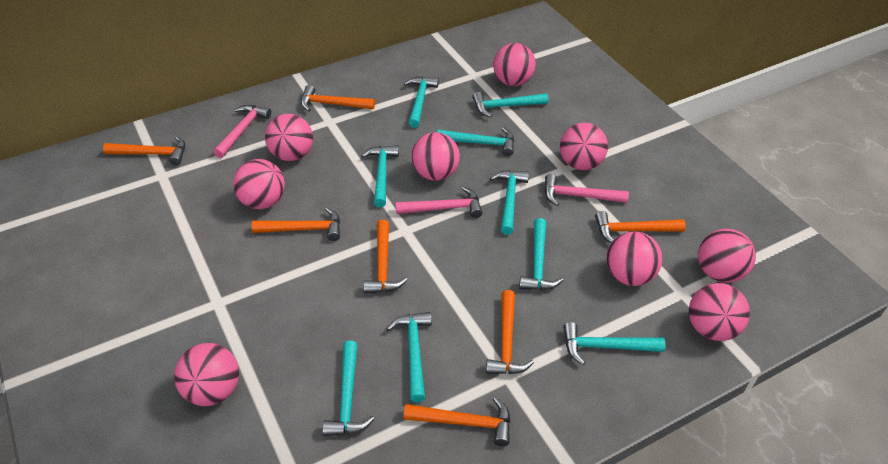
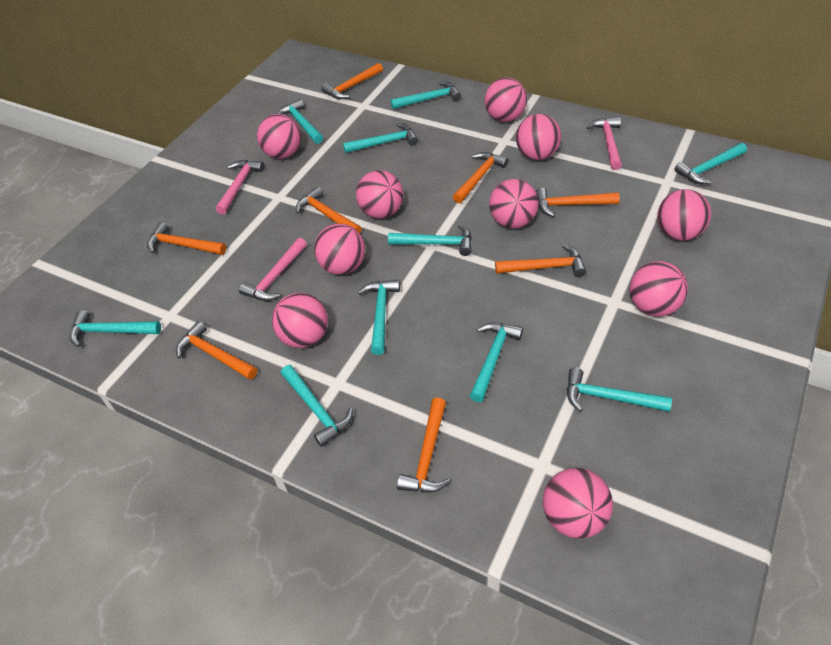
orange hammer: [103,136,185,165] [252,207,340,241] [301,85,375,111] [364,220,408,294] [404,397,510,446] [486,290,534,374] [595,211,686,243] = 7 -> [147,222,226,255] [176,321,257,380] [296,187,362,233] [321,63,383,99] [397,397,450,493] [453,152,509,203] [495,244,586,277] [536,188,620,217] = 8
pink ball: [174,343,239,406] [233,159,285,209] [265,114,313,161] [412,132,460,181] [493,43,536,86] [560,123,608,170] [606,231,662,286] [689,283,750,341] [698,229,756,283] = 9 -> [257,114,301,159] [272,293,328,348] [314,224,365,275] [356,170,404,218] [485,78,527,122] [489,179,539,228] [516,114,561,160] [543,468,613,538] [630,261,688,316] [657,189,711,241] = 10
turquoise hammer: [323,341,374,436] [361,145,399,207] [386,312,432,402] [404,76,439,128] [437,127,514,156] [472,92,548,117] [490,170,529,235] [519,218,563,290] [563,322,665,365] = 9 -> [69,310,161,347] [277,99,323,144] [281,365,353,447] [343,123,418,153] [358,280,400,355] [388,224,472,256] [390,81,461,109] [470,322,523,402] [567,367,672,412] [674,143,747,184] = 10

